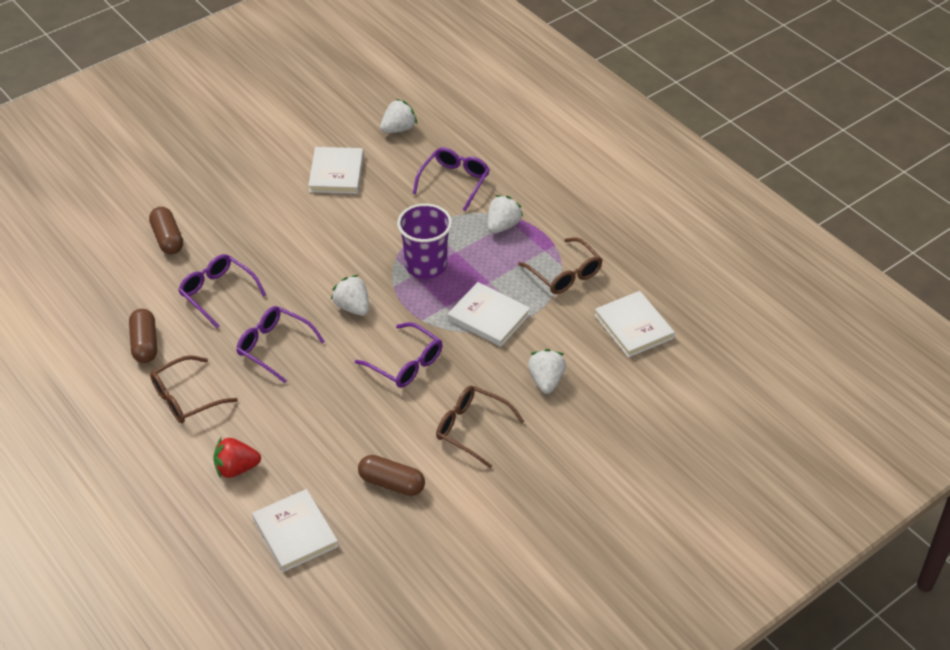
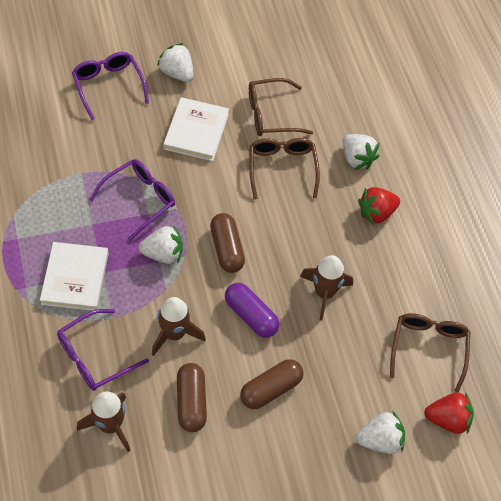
brown rocket: none = 0 -> [77,392,130,452] [152,297,206,356] [300,255,353,321] = 3
purple capsule: none = 0 -> [225,283,279,338] = 1
purple cup: [397,203,452,279] = 1 -> none = 0
purple glasses: [178,254,266,328] [237,306,325,383] [355,322,442,388] [413,147,490,211] = 4 -> [57,309,149,391] [72,52,149,120] [90,159,175,241] = 3
red strawberry: [213,438,261,478] = 1 -> [358,187,400,225] [424,392,474,434] = 2
white book: [252,489,338,572] [308,147,364,194] [448,282,530,347] [595,291,675,358] = 4 -> [40,242,109,311] [163,97,229,161] = 2

